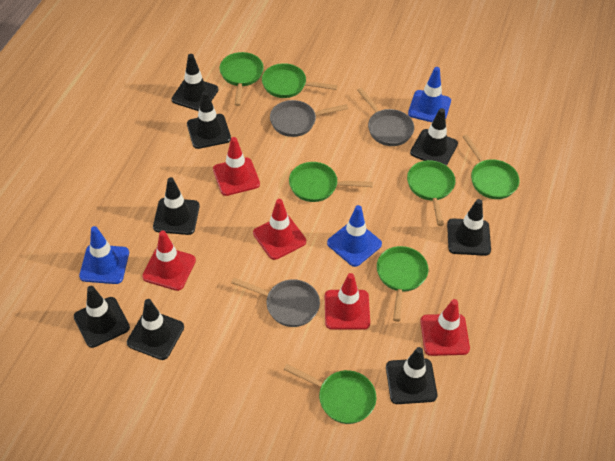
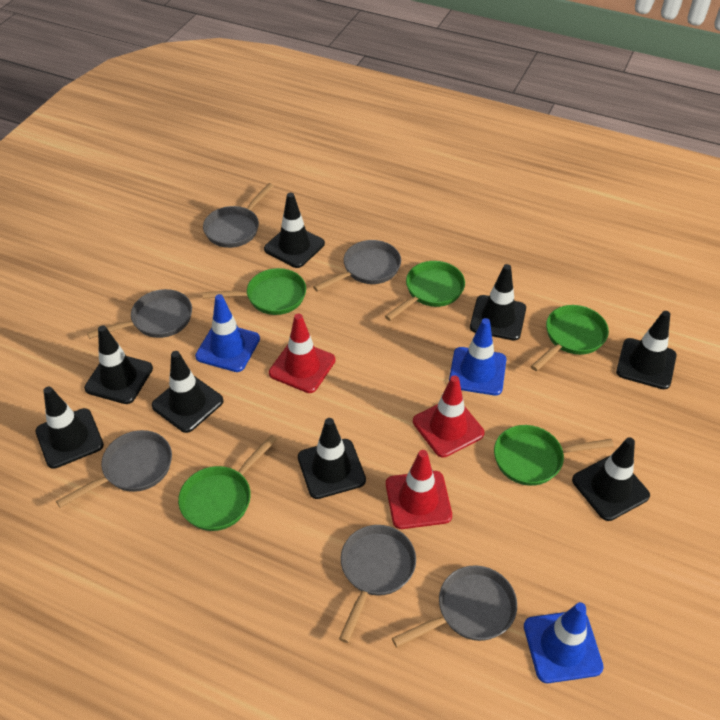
green pan: [220,52,264,106] [262,63,338,98] [283,364,376,424] [289,162,373,202] [377,246,428,322] [407,160,455,226] [462,134,519,199] = 7 -> [178,435,277,531] [203,268,306,315] [385,261,465,321] [494,425,614,486] [531,305,609,371] = 5
grey pan: [231,278,320,327] [270,100,348,137] [357,88,414,146] = 3 -> [56,430,172,508] [87,289,192,339] [203,183,274,248] [313,240,401,291] [339,525,416,643] [392,565,517,647] = 6
red traffic cone: [142,231,196,291] [213,137,260,196] [253,199,306,260] [325,273,370,330] [420,299,470,356] = 5 -> [269,314,335,393] [386,450,452,529] [413,375,485,457] = 3

